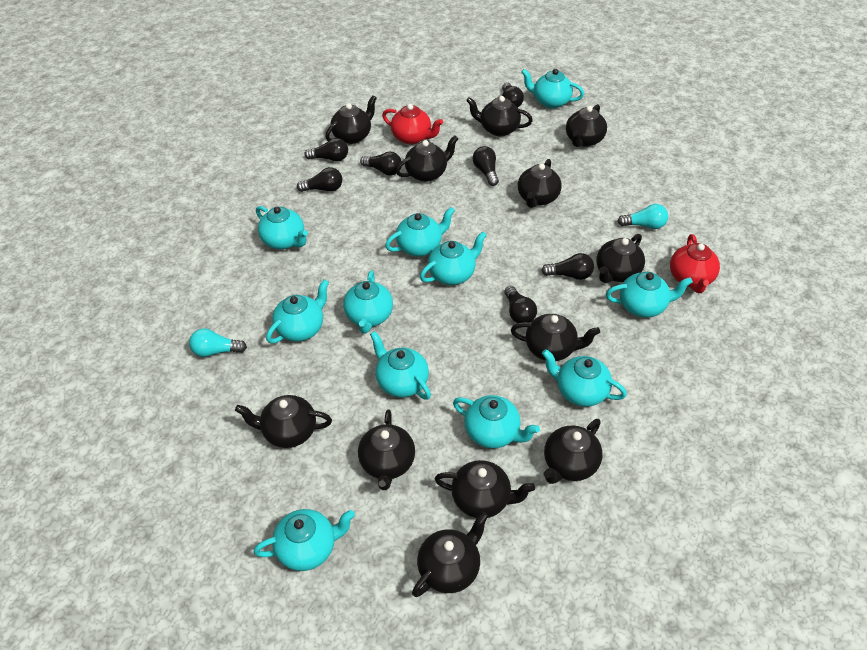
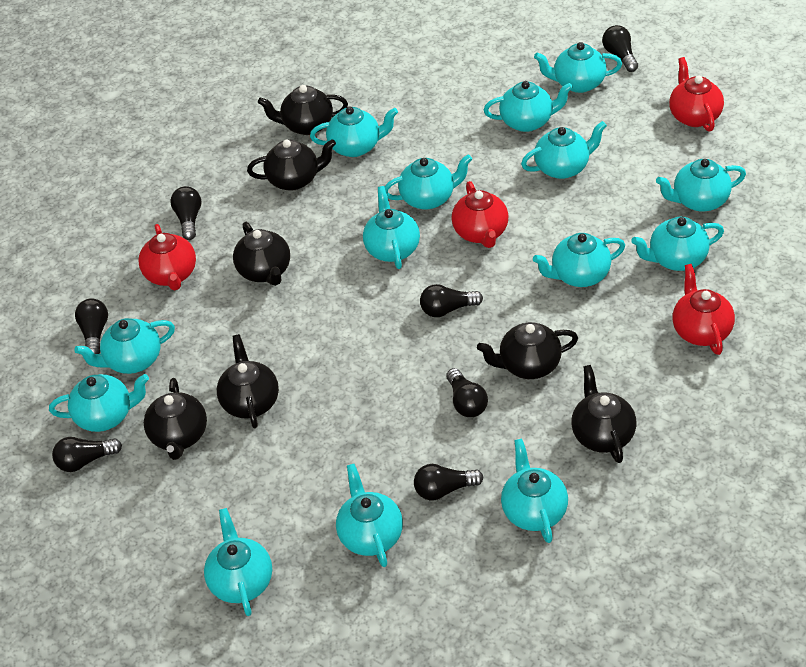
black teapot: [235,395,332,448] [325,95,377,144] [358,409,415,490] [396,135,459,182] [412,512,489,597] [435,460,535,518] [466,96,533,136] [511,314,600,361] [518,159,562,208] [543,419,602,484] [566,104,607,147] [596,234,645,283] = 12 -> [144,378,207,460] [217,334,279,428] [233,222,290,286] [247,139,336,191] [258,85,348,135] [477,322,578,379] [571,365,636,463] = 7
red teapot: [382,104,443,144] [670,234,720,293] = 2 -> [138,224,196,291] [452,181,509,248] [669,57,724,132] [673,264,735,355] = 4
turquoise light bulb: [189,328,247,357] [617,204,668,229] = 2 -> none = 0
turquoise teapot: [254,509,355,571] [256,206,308,249] [266,279,329,343] [343,271,393,333] [370,331,431,400] [385,207,455,256] [420,231,487,285] [453,395,540,448] [521,69,584,109] [542,349,627,407] [606,272,693,318] = 11 -> [49,374,149,432] [75,318,175,374] [204,508,272,616] [310,106,398,157] [336,464,403,567] [363,186,420,269] [384,154,472,210] [484,81,573,132] [501,439,568,543] [521,121,607,179] [533,233,625,287] [534,42,622,93] [631,216,724,271] [656,159,746,212] = 14

